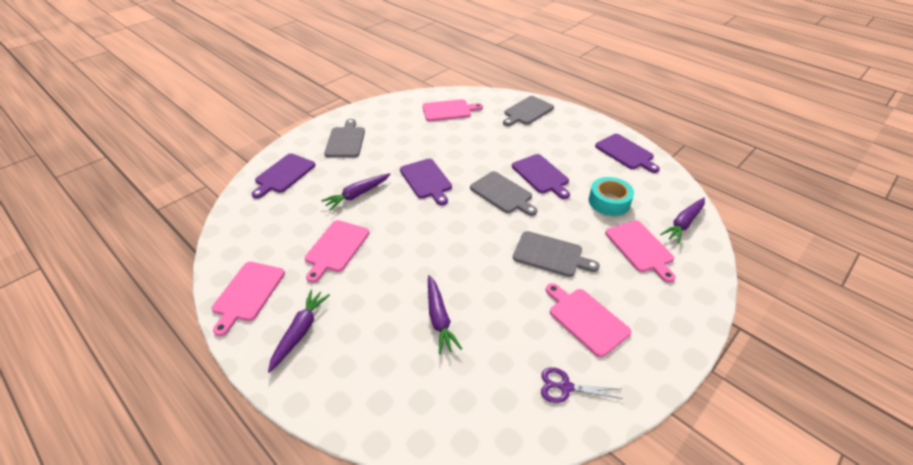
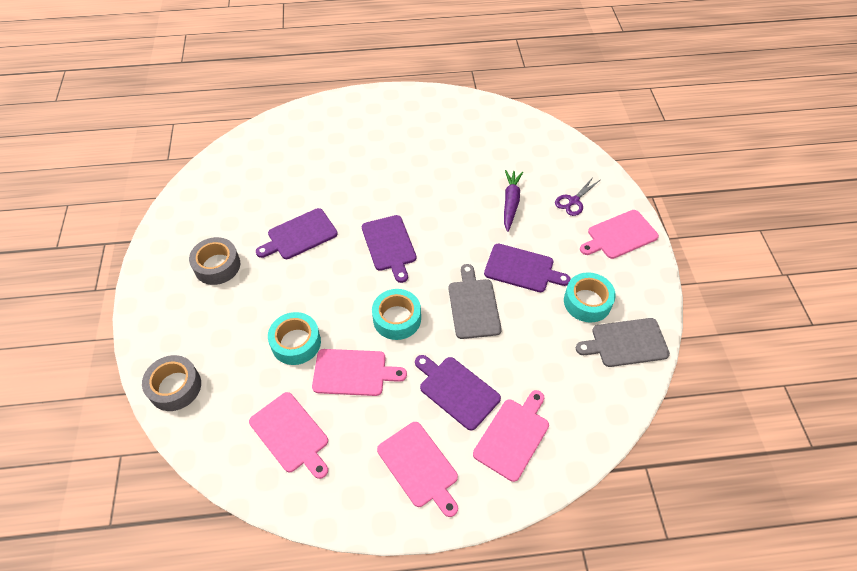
grey cutting board: [324,119,365,157] [470,171,537,216] [503,96,554,126] [513,231,600,277] = 4 -> [448,264,502,339] [576,318,670,367] = 2
grey tape: none = 0 -> [142,355,201,411] [189,237,240,285] = 2
purple carrot: [268,289,330,373] [321,173,390,210] [428,275,462,355] [660,198,705,244] = 4 -> [504,170,523,232] = 1
turquoise tape: [589,177,634,216] = 1 -> [268,312,321,365] [372,289,421,340] [564,272,616,323] = 3

